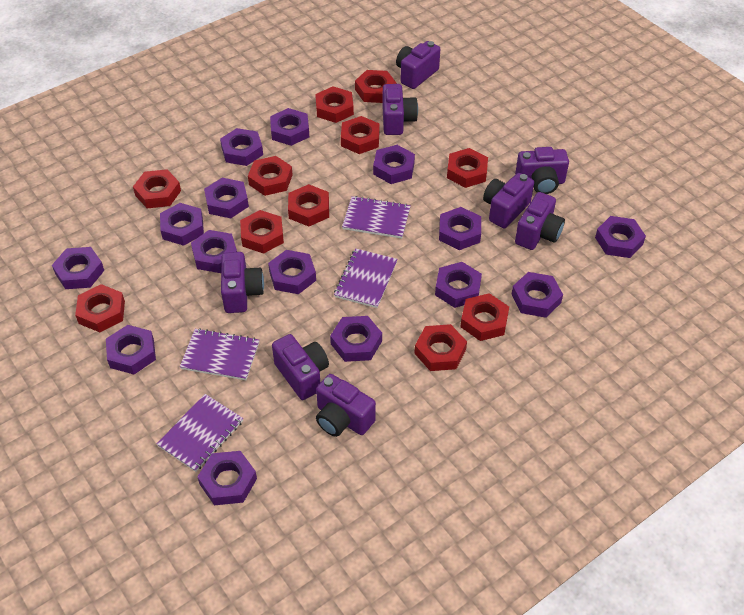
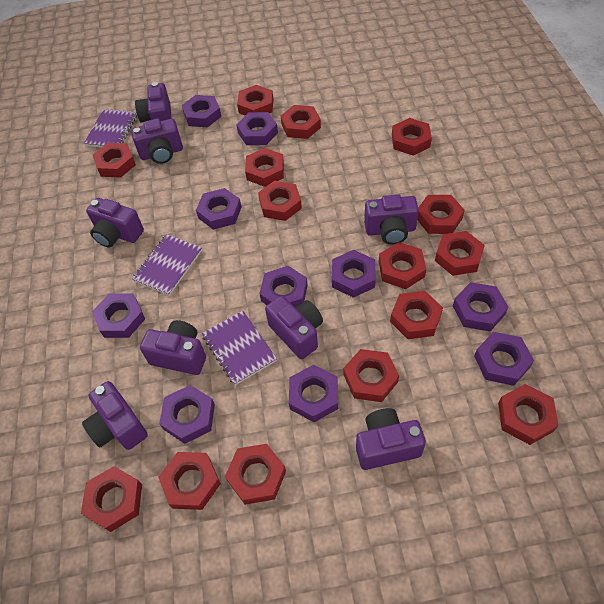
purple notebook: [157,394,243,472] [180,328,259,380] [334,248,398,308] [342,196,411,239] = 4 -> [84,109,137,147] [132,234,202,296] [202,311,277,385] = 3
purple nut: [52,247,104,289] [106,325,156,374] [160,203,204,246] [191,230,237,273] [198,451,257,505] [204,178,249,218] [220,128,263,166] [268,250,316,294] [270,108,309,146] [330,316,382,362] [373,145,415,184] [435,262,482,308] [439,207,481,250] [511,272,563,318] [595,216,646,258] = 15 -> [92,293,145,338] [159,385,215,444] [182,95,221,127] [196,188,242,230] [236,112,278,145] [259,266,308,307] [289,365,338,422] [332,250,376,298] [453,282,508,331] [474,332,534,386] = 10
red nut: [75,284,125,332] [133,169,181,208] [240,210,284,254] [248,156,293,196] [288,184,329,226] [315,86,354,123] [341,116,380,154] [355,70,396,103] [414,324,467,371] [447,148,488,188] [460,293,509,341] = 11 -> [81,466,142,532] [93,143,136,178] [158,452,221,510] [225,444,286,505] [237,85,274,115] [245,148,284,187] [258,181,302,221] [281,105,321,139] [344,349,399,402] [379,242,426,289] [390,291,443,339] [392,118,432,155] [417,195,465,234] [435,231,485,276] [498,384,559,445] = 15

